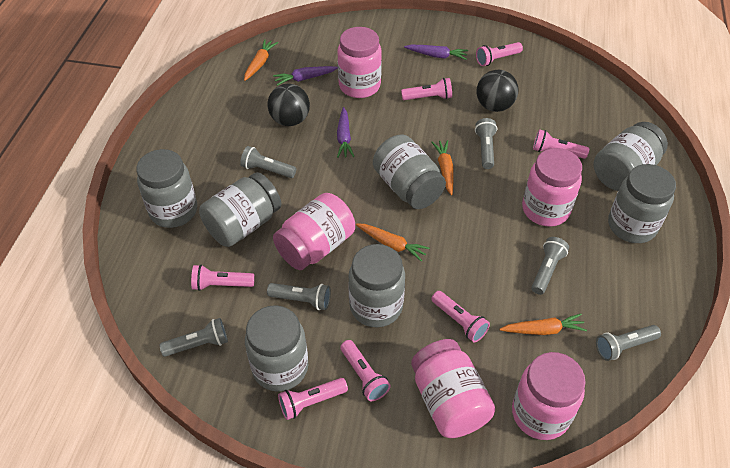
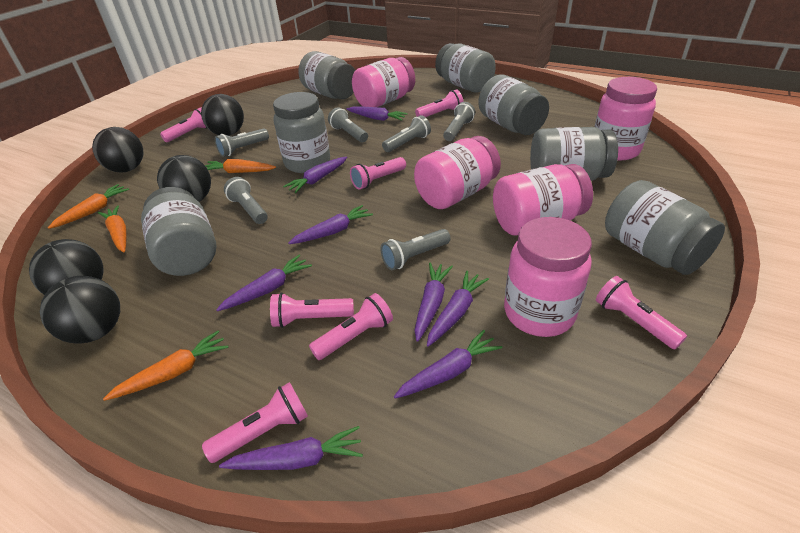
black ball: [268,84,310,126] [477,70,518,112] = 2 -> [29,239,104,295] [40,276,120,344] [92,127,143,172] [157,155,211,202] [201,94,244,136] = 5
purple carrot: [273,66,338,86] [337,107,354,158] [404,45,468,60] = 3 -> [216,255,312,311] [219,426,363,470] [283,156,347,193] [288,205,373,244] [347,107,408,121] [394,330,503,399] [414,263,453,342] [427,271,489,347] = 8

